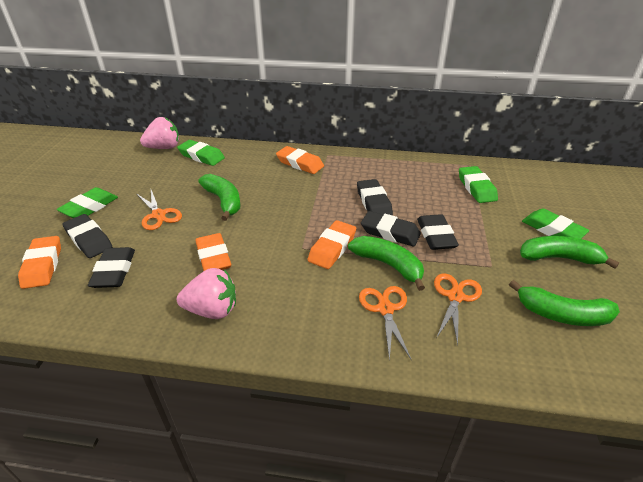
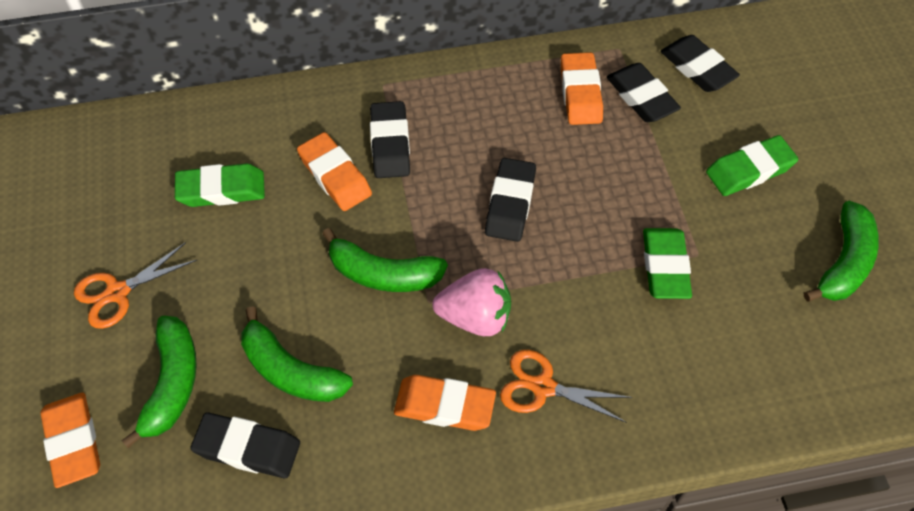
green eraser: [57,187,118,218] [177,140,225,166] [459,166,498,203] [522,209,589,239] = 4 -> [175,163,265,207] [643,228,692,299] [706,135,798,196] = 3
orange scissors: [136,190,182,230] [359,286,412,361] [434,273,482,345] = 3 -> [74,242,197,329] [500,350,632,423] = 2
pink strawberry: [140,117,179,149] [177,268,236,319] = 2 -> [432,268,511,336] = 1

